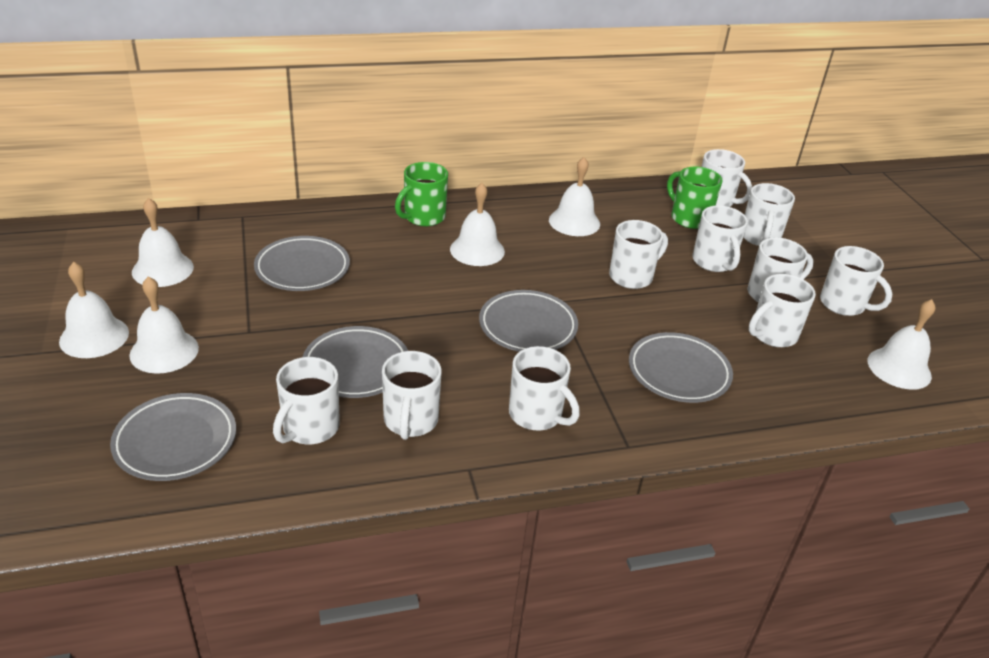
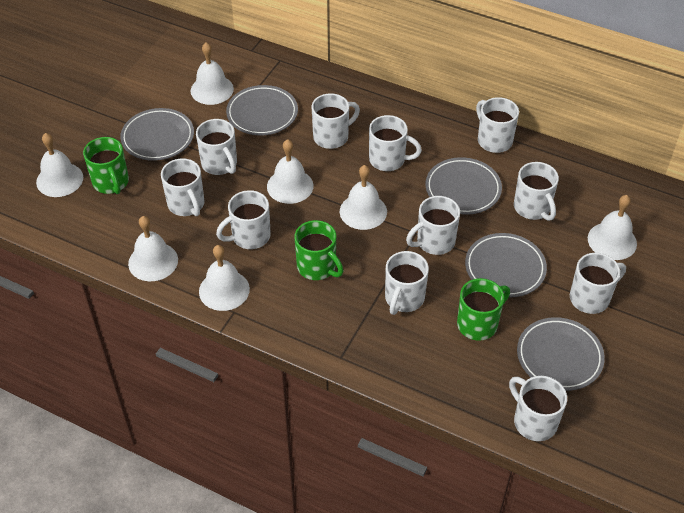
green mug: [395,162,448,226] [667,167,722,229] = 2 -> [83,137,129,194] [294,220,344,280] [457,278,510,341] = 3
white bell: [59,262,129,358] [129,276,199,374] [132,198,194,287] [450,183,505,266] [549,157,600,236] [868,299,936,390] = 6 -> [36,133,83,197] [128,216,178,281] [191,43,234,105] [199,245,250,311] [267,139,314,204] [340,165,387,230] [588,195,637,260] = 7
white mug: [273,357,340,444] [382,351,442,440] [509,346,580,430] [609,220,668,289] [692,206,748,272] [702,149,752,207] [743,183,795,246] [748,237,814,302] [749,274,816,347] [820,246,892,316] = 10 -> [161,158,205,216] [196,119,237,175] [216,190,271,249] [312,94,360,149] [369,115,422,171] [385,251,429,315] [406,196,460,255] [476,97,519,153] [509,376,567,441] [514,162,559,221] [570,253,626,314] = 11

